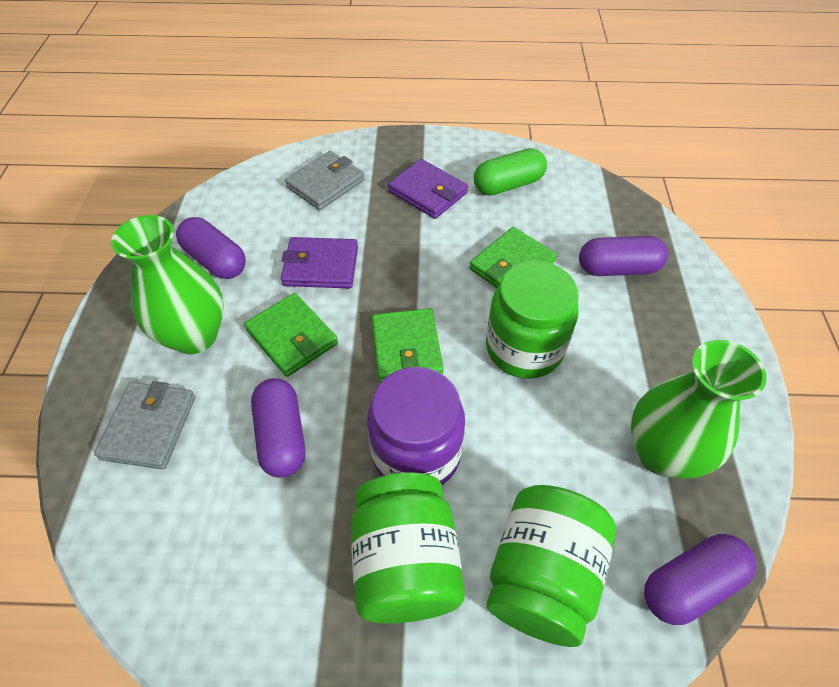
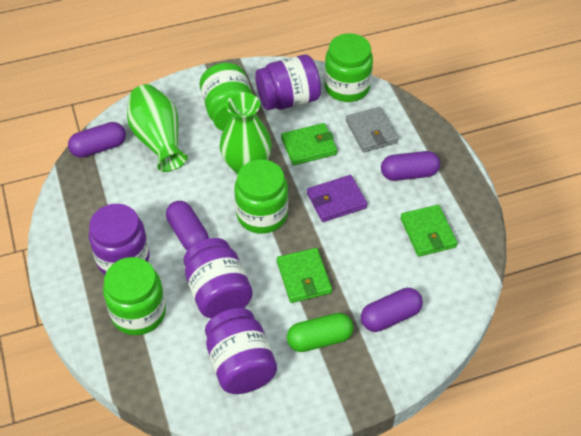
green jar: [351,473,465,623] [486,261,579,379] [487,485,616,647] = 3 -> [103,257,166,335] [200,63,252,131] [234,159,288,234] [324,33,373,102] = 4
grey wallet: [94,381,195,470] [285,151,365,210] = 2 -> [346,107,399,152] = 1
purple jar: [367,367,465,485] = 1 -> [89,204,150,275] [183,238,253,319] [205,308,277,394] [255,55,321,110] = 4
purple wallet: [281,237,358,289] [388,159,468,219] = 2 -> [307,175,367,222] = 1

